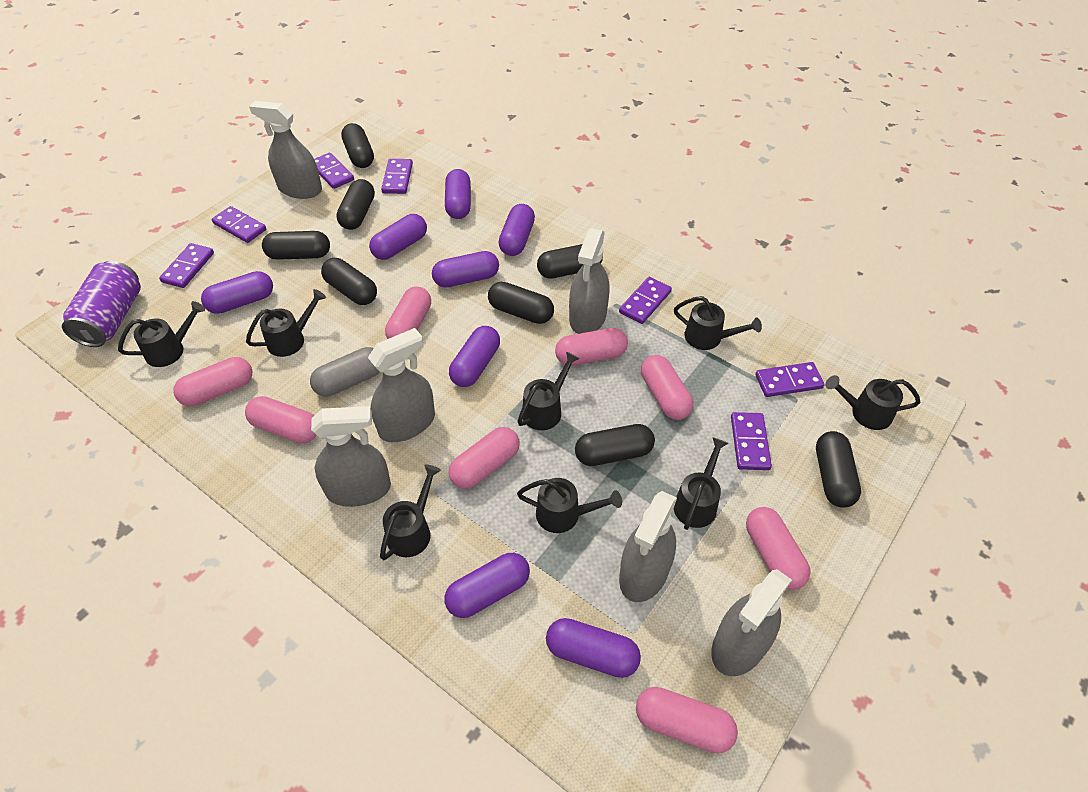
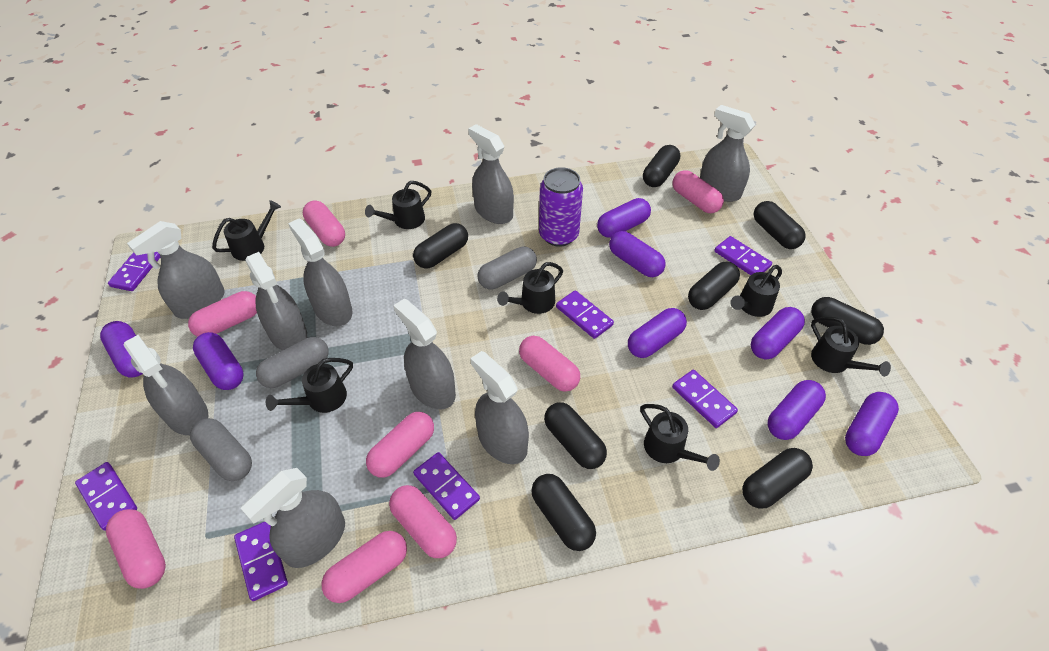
black watering can: [118,301,205,367] [246,289,326,357] [380,464,441,560] [517,352,580,430] [517,478,622,533] [674,296,762,350] [674,437,728,530] [825,375,921,430] = 8 -> [212,200,281,261] [266,358,353,413] [365,181,431,229] [497,262,563,314] [640,404,720,471] [730,265,782,317] [811,317,891,377] = 7
grey capsule: [310,347,380,396] = 1 -> [190,418,252,481] [256,337,329,388] [477,247,537,289] = 3
grey spray bottle: [249,101,322,199] [311,406,391,507] [368,328,435,442] [569,228,609,334] [619,491,677,602] [711,569,792,676] = 6 -> [123,335,208,435] [127,221,225,319] [241,468,345,568] [245,252,307,351] [288,218,353,326] [393,299,456,409] [468,124,514,224] [470,351,529,464] [700,105,755,202] = 9

